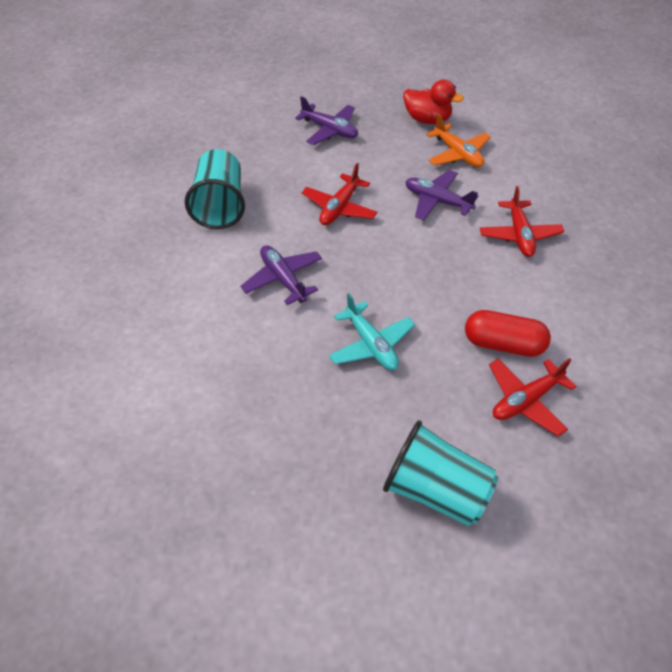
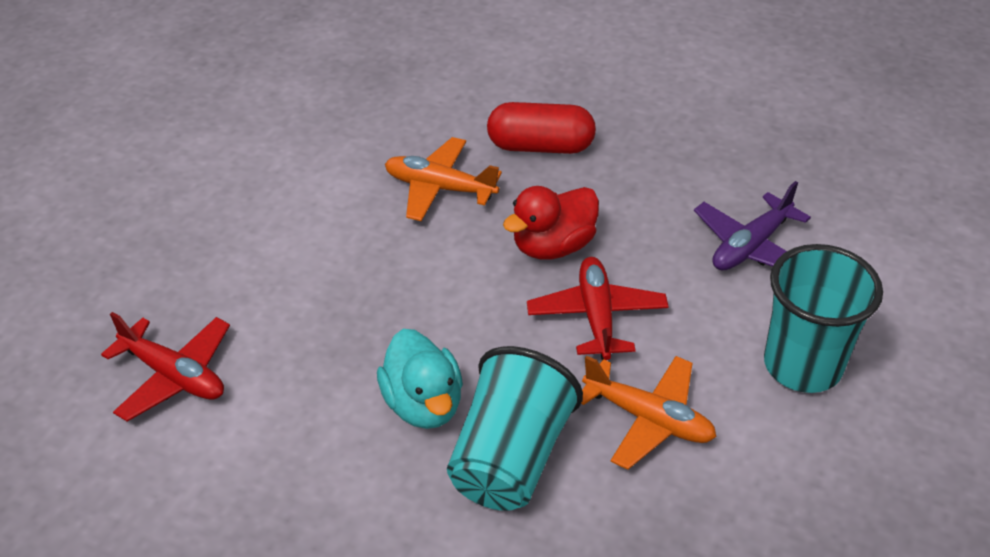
orange plane: [426,114,491,167] = 1 -> [385,137,502,221] [581,356,717,470] = 2
purple plane: [241,245,322,305] [295,96,358,145] [405,170,478,220] = 3 -> [694,181,811,270] = 1
red plane: [302,163,377,225] [480,186,564,257] [489,358,576,436] = 3 -> [101,312,230,422] [527,257,669,360] = 2
turquoise duck: none = 0 -> [377,329,463,429] = 1
turquoise plane: [329,293,415,370] = 1 -> none = 0

